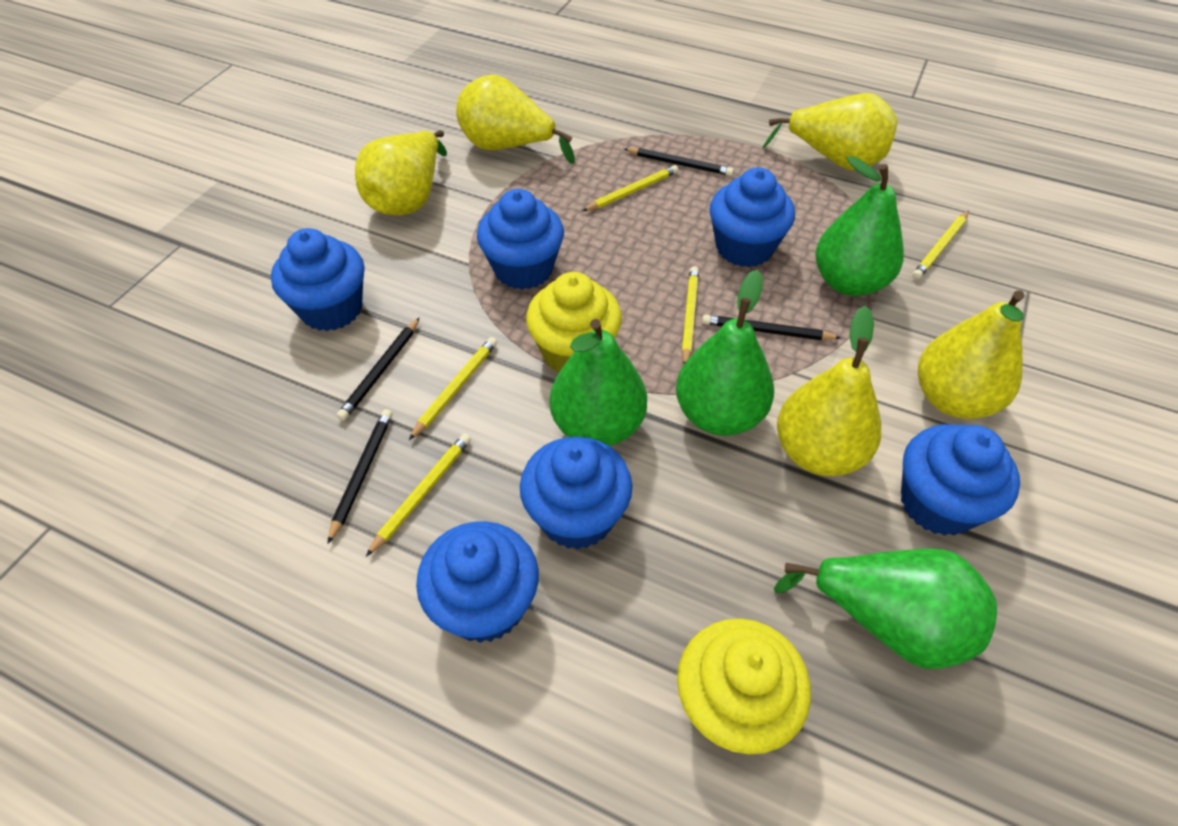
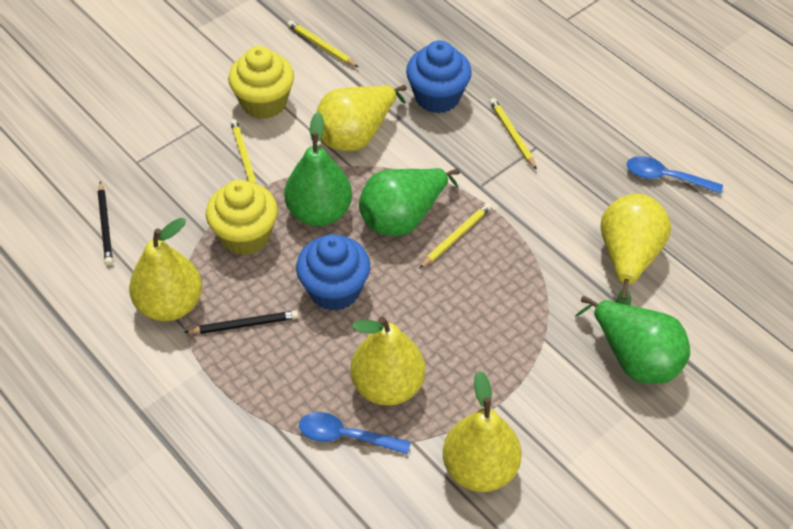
black pencil: [328,409,392,544] [337,317,420,421] [624,148,734,176] [702,315,841,340] = 4 -> [98,181,113,265] [184,310,298,334] = 2
blue cupcake: [271,228,365,331] [416,521,539,643] [477,189,564,290] [520,437,633,550] [710,168,795,267] [901,424,1020,536] = 6 -> [296,234,370,311] [406,40,472,113] = 2
blue spoon: none = 0 -> [299,412,411,455] [627,156,723,194] = 2
green pear: [550,319,647,446] [676,270,774,436] [774,549,997,669] [815,156,904,296] = 4 -> [284,112,352,226] [359,168,460,236] [575,296,690,384] = 3
yellow pencil: [366,434,471,556] [409,337,497,440] [582,165,678,211] [682,266,699,364] [912,211,969,280] = 5 -> [231,119,257,184] [287,20,358,67] [419,203,492,269] [490,98,537,170] = 4

